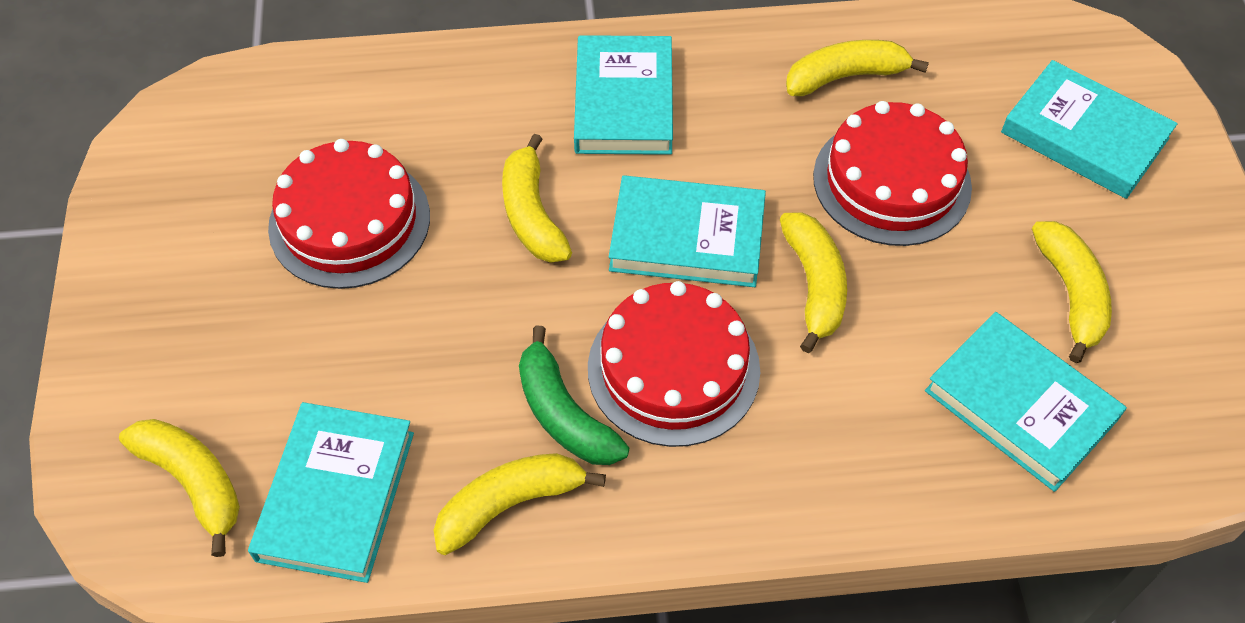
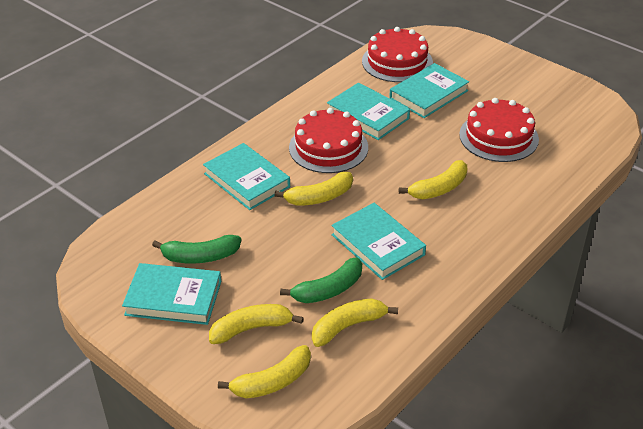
green banana: [519,326,629,465] = 1 -> [152,235,241,264] [280,257,362,303] = 2
yellow banana: [119,419,240,557] [434,453,606,555] [502,134,572,263] [780,212,847,353] [786,40,929,96] [1032,221,1112,363] = 6 -> [209,304,304,344] [218,345,311,398] [274,172,353,206] [312,298,398,347] [399,160,467,199] = 5

